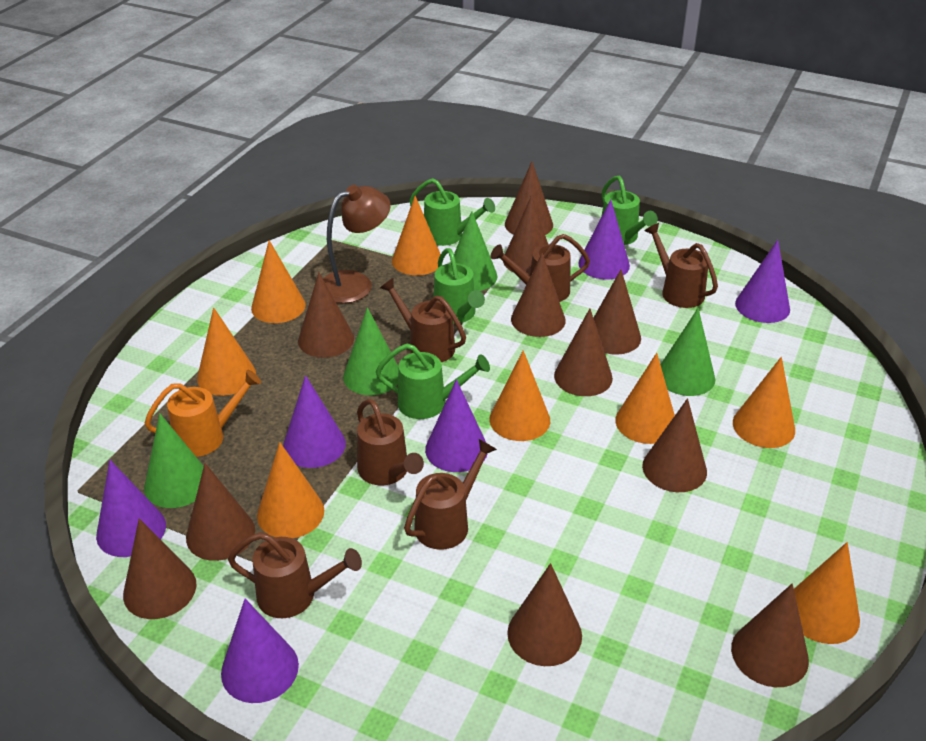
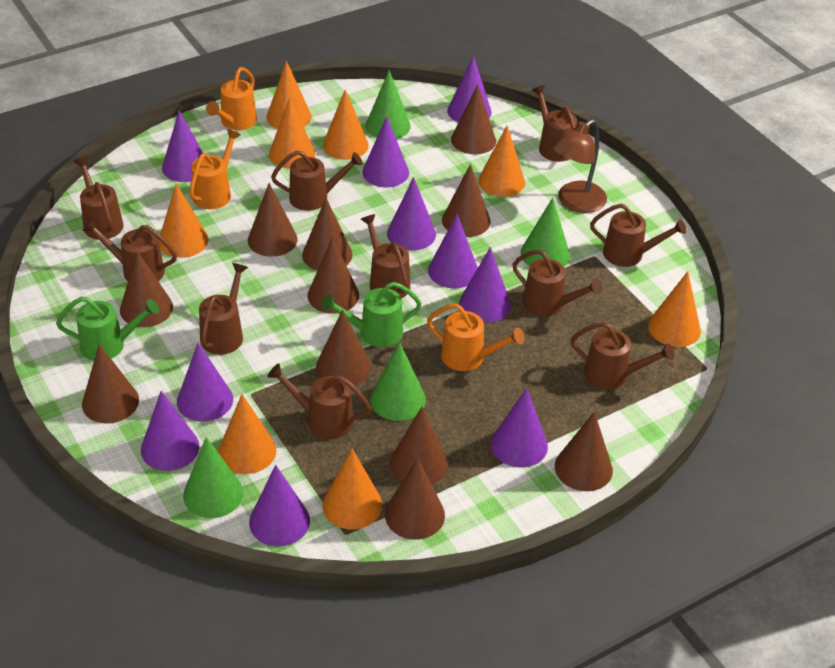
brown watering can: [228,532,362,618] [357,399,424,485] [380,278,466,362] [404,439,497,550] [491,234,590,302] [644,223,718,308] = 6 -> [74,157,123,240] [82,218,177,281] [199,263,248,355] [267,363,371,439] [271,151,363,211] [361,214,410,298] [513,249,602,316] [532,85,577,162] [571,322,674,389] [590,203,686,267] = 10
green watering can: [376,344,490,419] [409,178,495,246] [433,248,485,324] [601,176,658,245] = 4 -> [56,297,159,361] [322,282,422,347] = 2
orange watering can: [145,370,261,457] = 1 -> [189,129,241,209] [206,67,257,130] [427,303,525,371] = 3
purple cone: [96,460,166,557] [221,599,299,703] [283,375,346,468] [425,379,488,472] [578,199,630,279] [735,240,790,323] = 6 -> [141,391,199,471] [162,111,203,182] [177,343,233,422] [249,465,310,547] [362,116,409,187] [387,177,436,250] [428,214,478,289] [447,56,492,122] [459,247,511,323] [491,388,548,468] = 10

